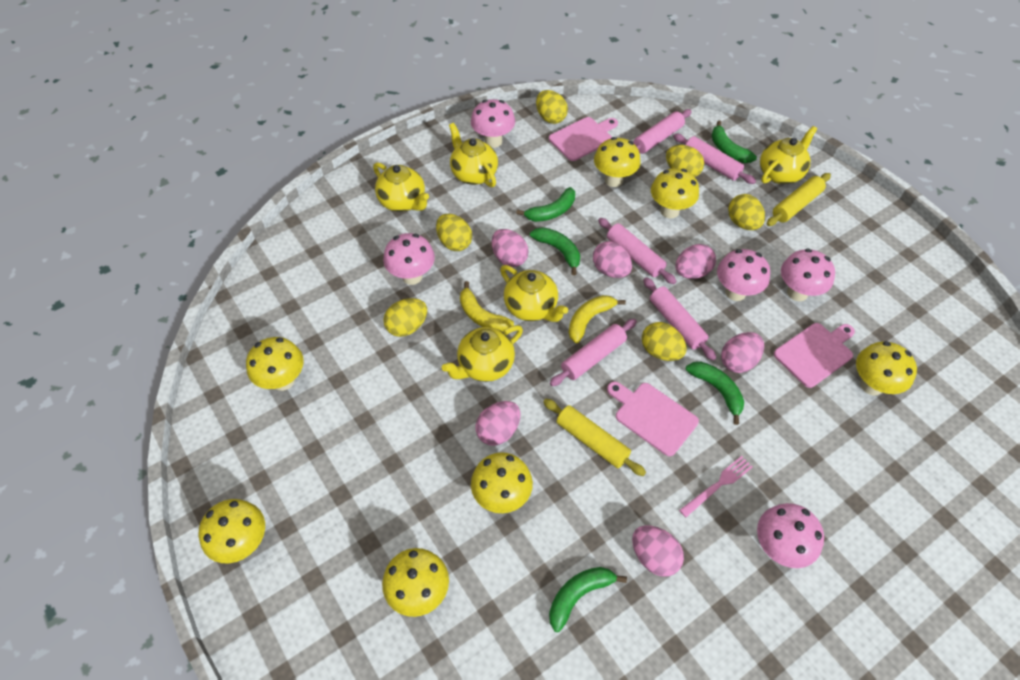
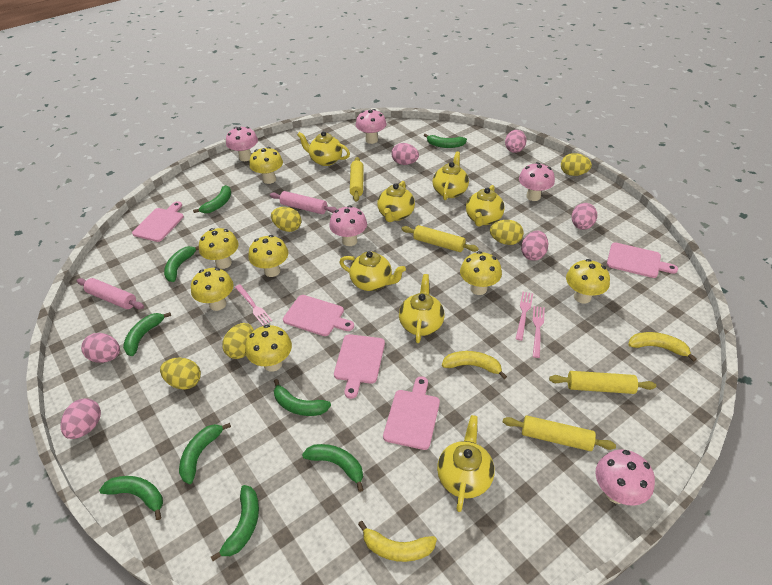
green banana: [516,187,575,222] [530,227,580,275] [549,567,627,632] [686,362,744,425] [711,120,757,163] = 5 -> [99,476,163,520] [123,312,171,356] [164,246,199,282] [179,423,231,484] [193,185,231,213] [211,485,259,561] [274,379,331,416] [302,444,364,492] [424,134,467,148] = 9
pink cutting board: [549,117,618,161] [607,382,699,456] [774,323,855,388] = 3 -> [132,201,184,242] [283,295,354,336] [334,334,385,399] [383,376,440,450] [607,242,678,278] = 5
pink fork: [679,456,753,517] = 1 -> [235,284,272,326] [516,292,533,341] [532,306,545,358] = 3
pink rolling pin: [550,319,637,386] [598,218,677,284] [633,109,692,154] [643,277,716,360] [673,134,756,184] = 5 -> [77,278,144,309] [270,191,338,214] = 2
yellow banana: [460,281,514,332] [569,295,626,343] = 2 -> [358,521,437,562] [442,351,507,379] [628,332,697,362] = 3
yellow egg: [383,298,427,337] [436,214,472,251] [536,90,568,124] [642,322,687,361] [666,145,704,177] [728,194,765,230] = 6 -> [160,358,201,390] [222,323,254,359] [271,207,301,232] [490,220,524,245] [561,153,592,176] = 5
yellow rolling pin: [543,399,646,476] [767,173,831,226] = 2 -> [350,157,364,202] [401,225,479,252] [503,416,616,451] [549,371,656,394] = 4
yellow teapot: [373,162,429,212] [442,325,523,382] [449,123,498,187] [500,265,568,322] [760,126,817,184] = 5 -> [297,131,350,166] [340,251,406,291] [377,181,415,222] [399,274,445,343] [432,152,469,200] [437,415,494,512] [466,185,505,227] = 7

